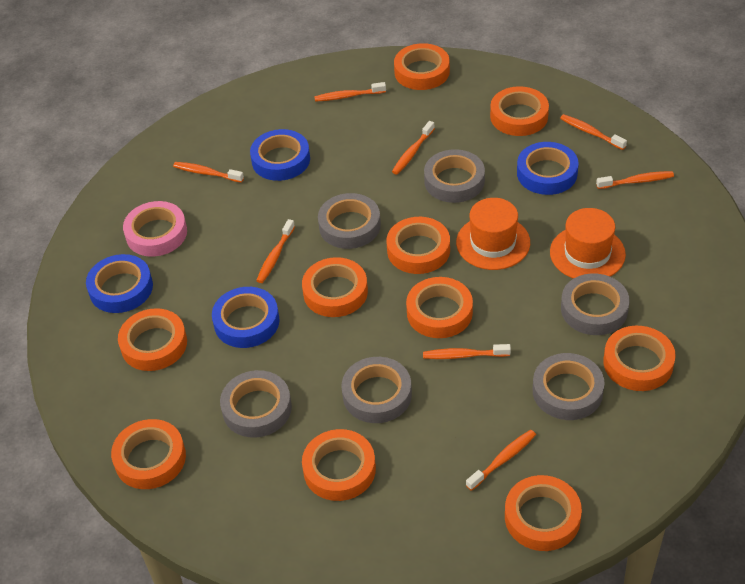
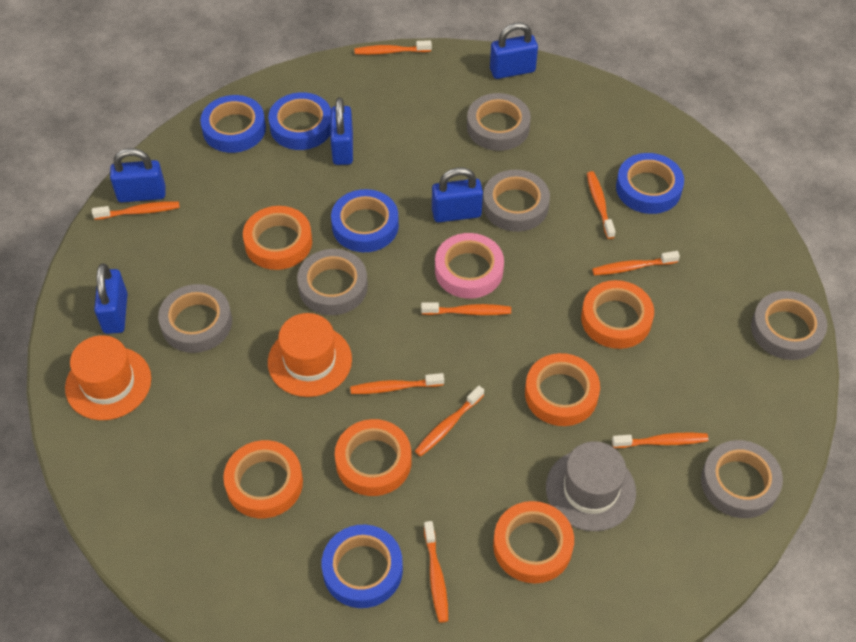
blue padlock: none = 0 -> [94,263,128,334] [110,148,166,203] [330,97,353,165] [432,167,483,222] [490,22,538,79] = 5
blue tape: [86,254,153,313] [212,287,280,348] [250,129,310,181] [517,142,579,195] = 4 -> [200,95,266,153] [268,92,331,150] [322,525,403,608] [331,189,399,252] [616,153,684,214] = 5
grey hat: none = 0 -> [546,441,636,531] = 1
orange tape: [111,419,186,489] [118,308,187,371] [302,257,368,317] [302,429,376,501] [387,217,450,274] [394,43,450,90] [406,277,473,338] [490,86,549,136] [505,475,582,551] [603,326,676,391] = 10 -> [223,440,303,518] [243,206,312,270] [335,419,412,496] [493,501,574,583] [525,353,600,426] [581,280,654,349] = 6
orange toothbrush: [173,162,244,183] [256,219,295,283] [314,82,386,102] [392,121,435,175] [423,344,511,359] [466,430,536,491] [560,114,627,150] [596,171,674,189] = 8 -> [92,201,180,220] [350,373,444,394] [354,40,432,55] [415,386,484,457] [421,302,511,315] [424,521,448,623] [587,171,616,239] [592,251,680,275] [612,433,709,448] = 9

